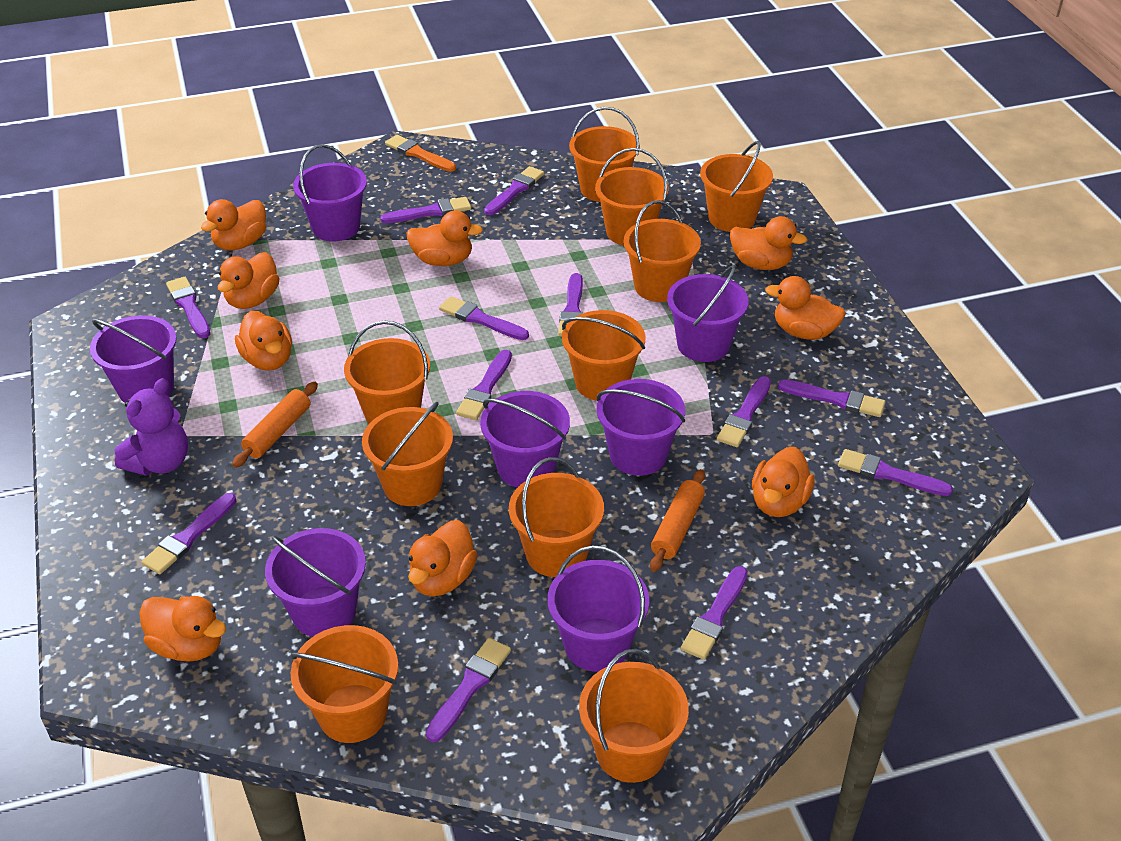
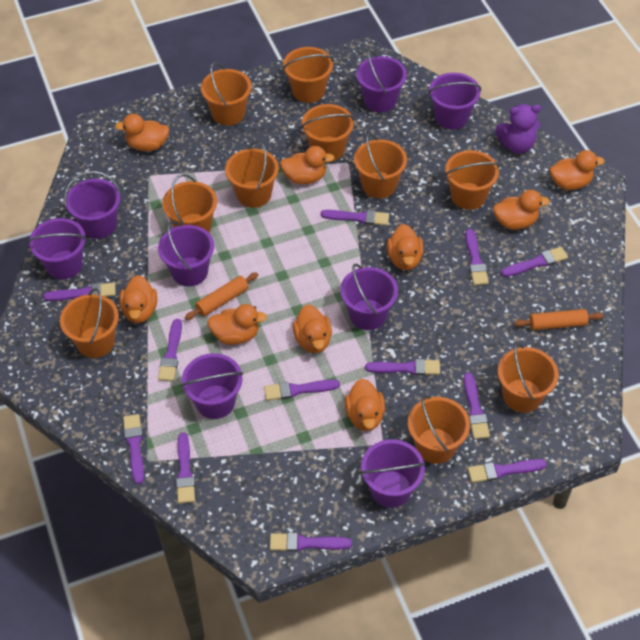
orange brush: [385,135,456,172] = 1 -> none = 0
purple bucket: [90,315,177,403] [265,528,366,637] [293,144,367,241] [480,391,570,488] [548,545,649,672] [597,379,685,476] [667,265,749,362] = 7 -> [28,218,87,279] [64,171,121,239] [158,221,214,286] [181,353,243,419] [340,264,398,330] [356,50,407,112] [360,439,426,508] [428,73,481,129] = 8

